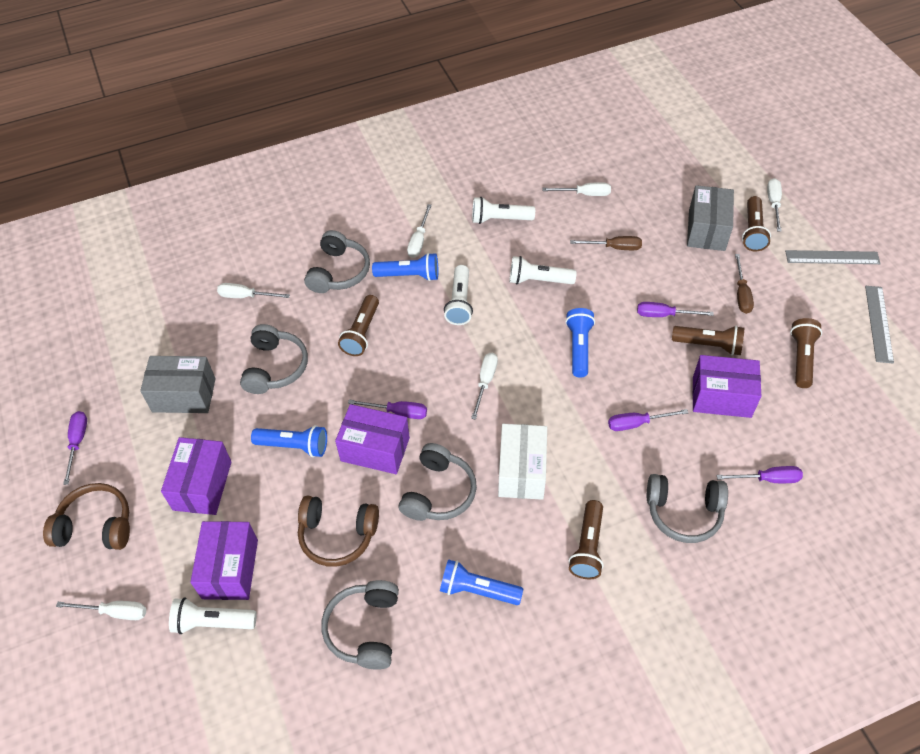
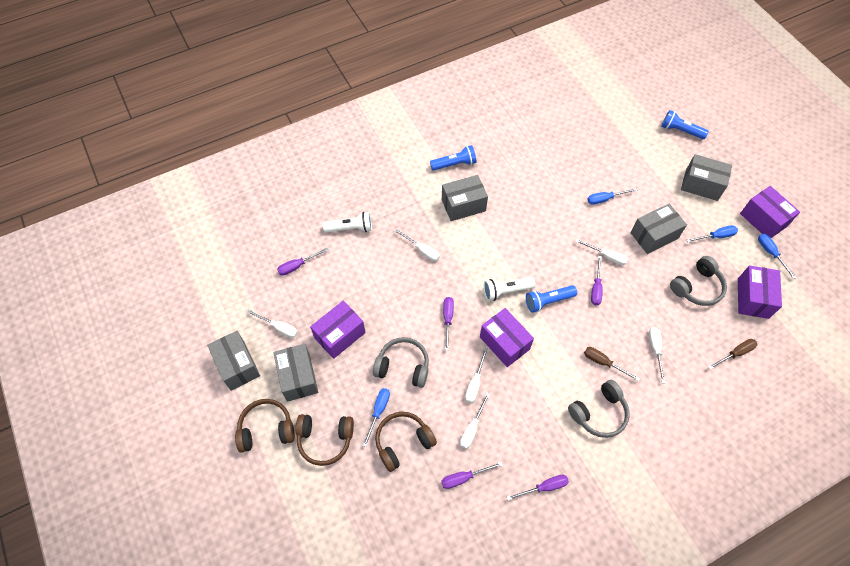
blue flashlight: [251,425,327,457] [372,253,438,281] [440,559,523,605] [565,308,595,377] = 4 -> [430,145,476,171] [526,285,577,313] [661,110,709,139] = 3
blue screwdriver: none = 0 -> [363,388,390,447] [588,188,637,205] [687,225,738,242] [758,234,796,279] = 4
brown flashlight: [338,295,379,356] [569,500,604,579] [672,326,744,355] [742,196,771,251] [790,318,822,388] = 5 -> none = 0
brown headphones: [43,483,130,550] [298,495,379,567] = 2 -> [235,399,295,453] [296,414,354,466] [375,412,437,472] = 3
grey box: [140,356,216,413] [687,185,734,251] = 2 -> [207,331,260,391] [273,344,318,402] [442,175,488,221] [631,204,687,254] [681,154,732,201] = 5
grey headphones: [240,324,308,394] [304,230,370,293] [321,580,399,670] [399,443,477,521] [647,474,728,543] = 5 -> [373,337,429,388] [568,380,630,438] [670,256,727,306] = 3
grey ruler: [785,250,881,264] [865,286,894,364] = 2 -> none = 0
white box: [498,424,547,500] = 1 -> none = 0
white flashlight: [169,598,257,634] [444,265,473,325] [472,197,535,224] [510,256,577,284] = 4 -> [323,212,372,232] [484,277,535,301] = 2

